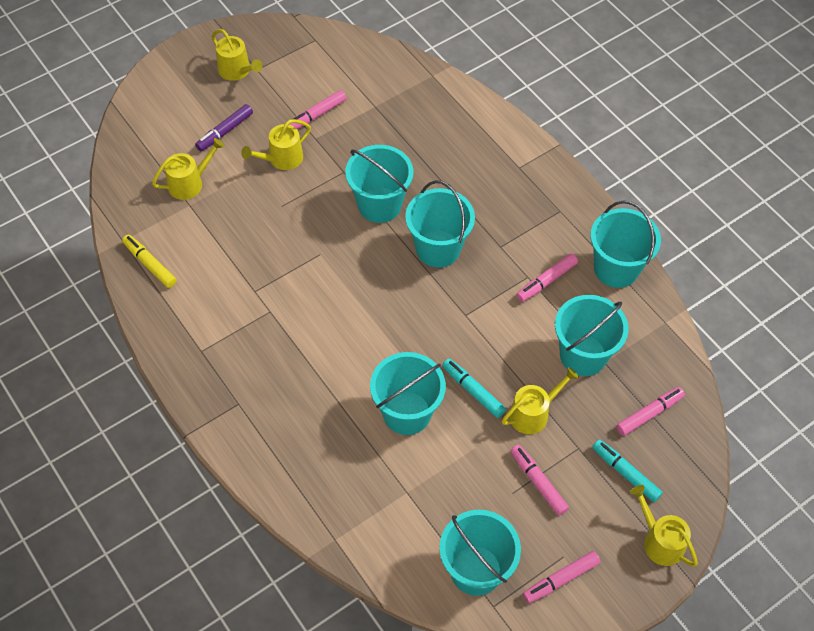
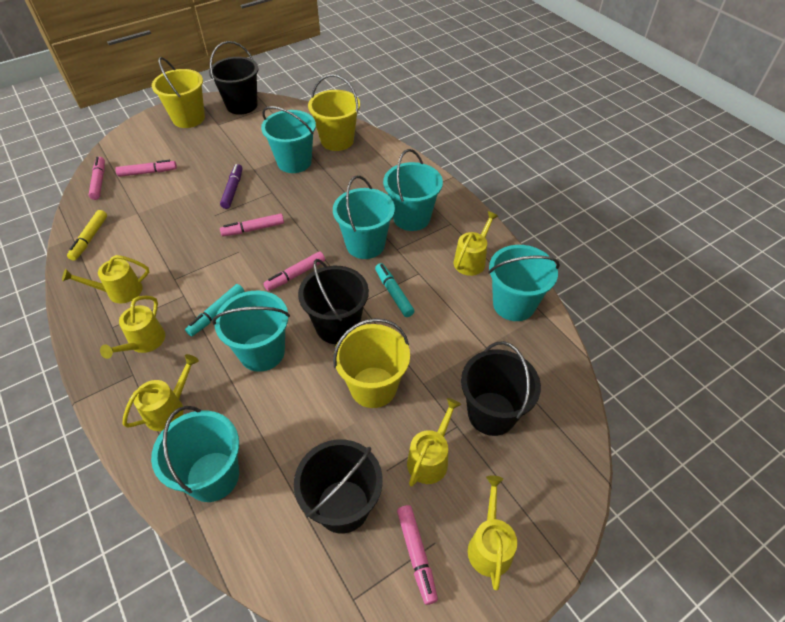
black bucket: none = 0 -> [209,41,258,115] [294,439,383,533] [298,259,369,344] [461,341,541,436] = 4
yellow bucket: none = 0 -> [152,57,205,128] [308,74,360,151] [333,318,410,408] = 3
yellow watering can: [152,138,224,200] [212,29,263,81] [241,119,311,170] [502,367,579,434] [630,485,698,567] = 5 -> [62,255,149,303] [100,296,165,359] [122,354,199,431] [407,398,461,487] [454,211,498,276] [468,475,517,590] = 6

